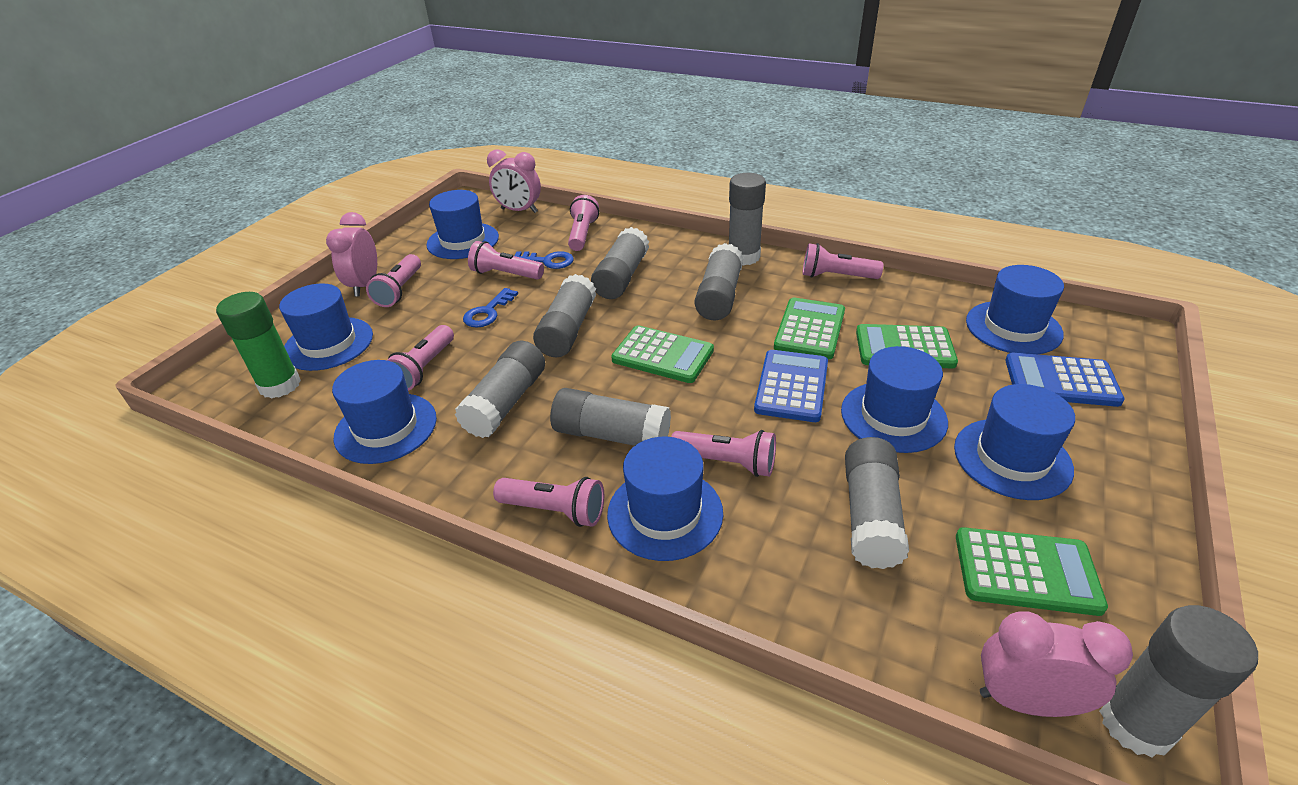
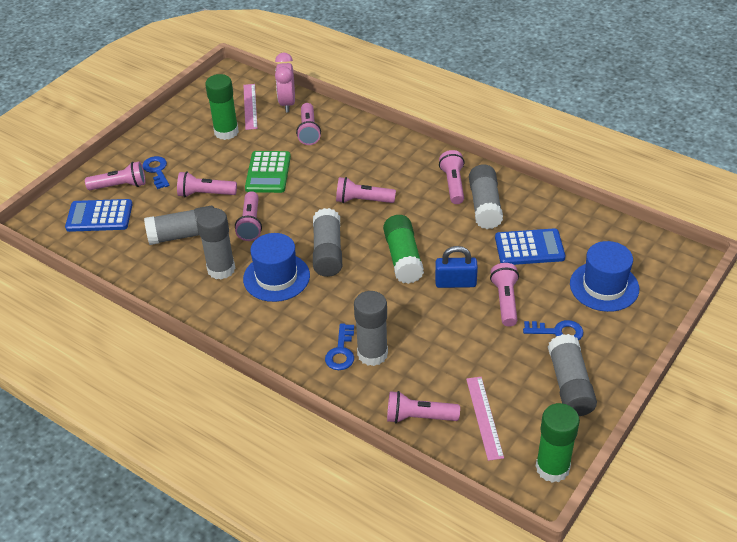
blue hat: [279,284,373,371] [332,360,437,464] [427,190,499,259] [607,437,723,561] [841,346,948,453] [954,384,1075,500] [966,265,1064,354] = 7 -> [243,233,310,302] [570,241,639,312] = 2
blue key: [463,288,518,328] [515,251,574,269] = 2 -> [143,156,170,189] [325,324,354,370] [523,320,583,341] = 3
blue padlock: none = 0 -> [435,246,478,288] = 1
green calculator: [611,325,714,383] [774,297,845,359] [856,324,958,368] [956,527,1108,616] = 4 -> [245,151,291,193] = 1
green glue stick: [216,292,301,399] = 1 -> [205,74,239,140] [383,215,424,284] [536,403,580,483] = 3
grey glue stick: [455,341,545,438] [533,274,596,357] [550,388,671,446] [591,227,649,299] [695,243,744,320] [729,173,766,265] [845,437,909,569] [1100,605,1258,758] = 8 -> [144,206,214,245] [197,208,235,280] [313,208,342,277] [354,291,388,366] [469,164,503,229] [548,334,597,416] = 6
pink clock: [326,212,377,296] [487,150,541,213] [980,611,1133,717] = 3 -> [275,52,295,112] = 1
pink flashlight: [366,254,421,307] [387,325,454,391] [468,241,544,280] [493,477,604,527] [568,195,599,251] [671,430,776,477] [802,243,884,279] = 7 -> [85,161,145,190] [177,171,237,198] [235,191,262,241] [296,103,321,145] [336,177,396,203] [387,391,460,423] [439,150,465,204] [490,263,519,327] = 8
pink ruler: none = 0 -> [243,84,258,130] [466,377,504,461] = 2

